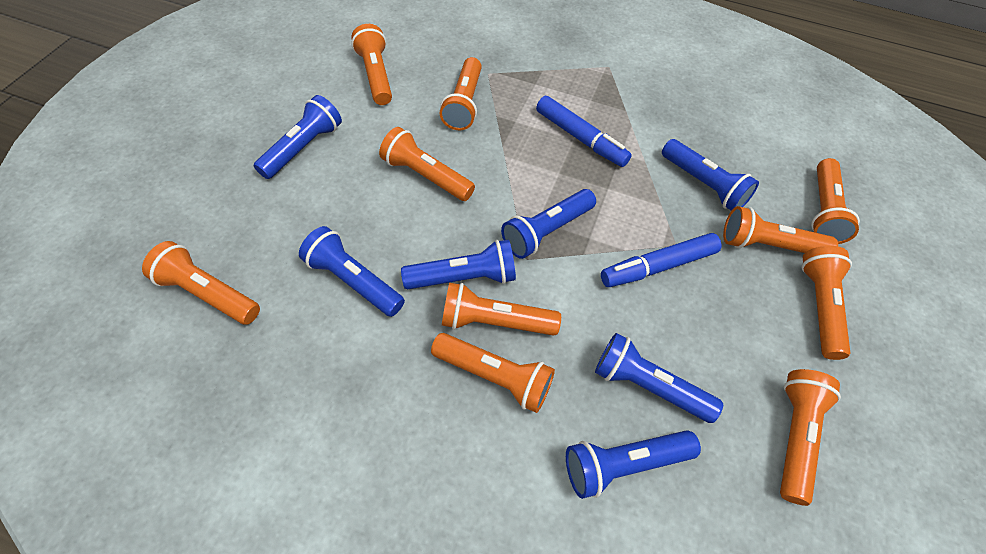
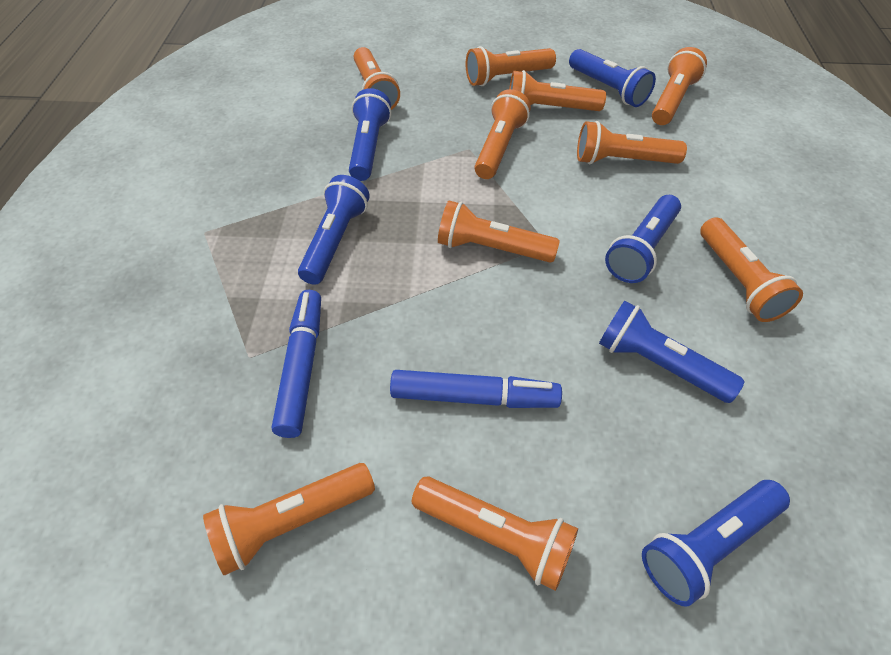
blue flashlight: [254,95,342,179] [299,226,405,317] [401,240,516,289] [501,189,596,259] [566,430,701,499] [595,333,723,423] [662,139,759,211] = 7 -> [298,175,370,285] [349,88,391,181] [569,49,656,107] [599,301,744,403] [605,195,681,283] [642,480,790,607] = 6

